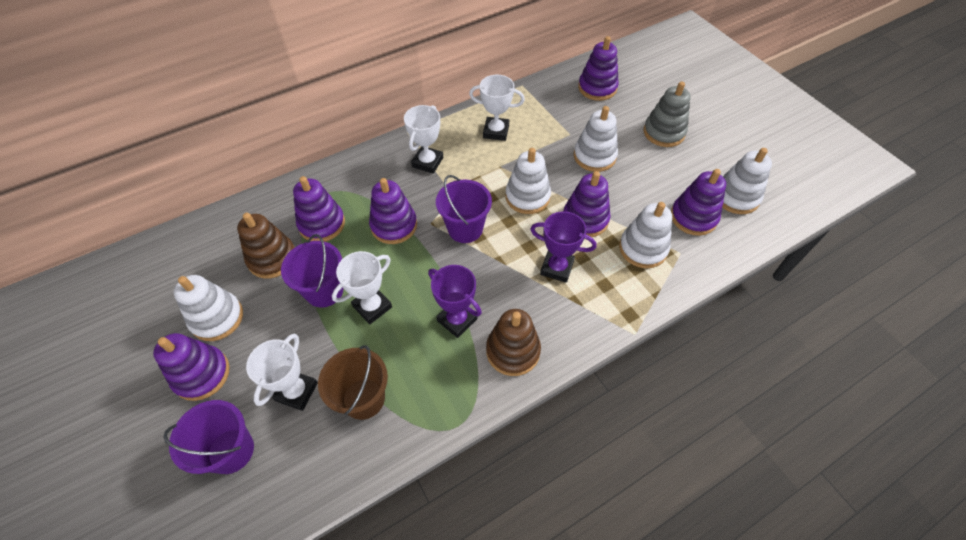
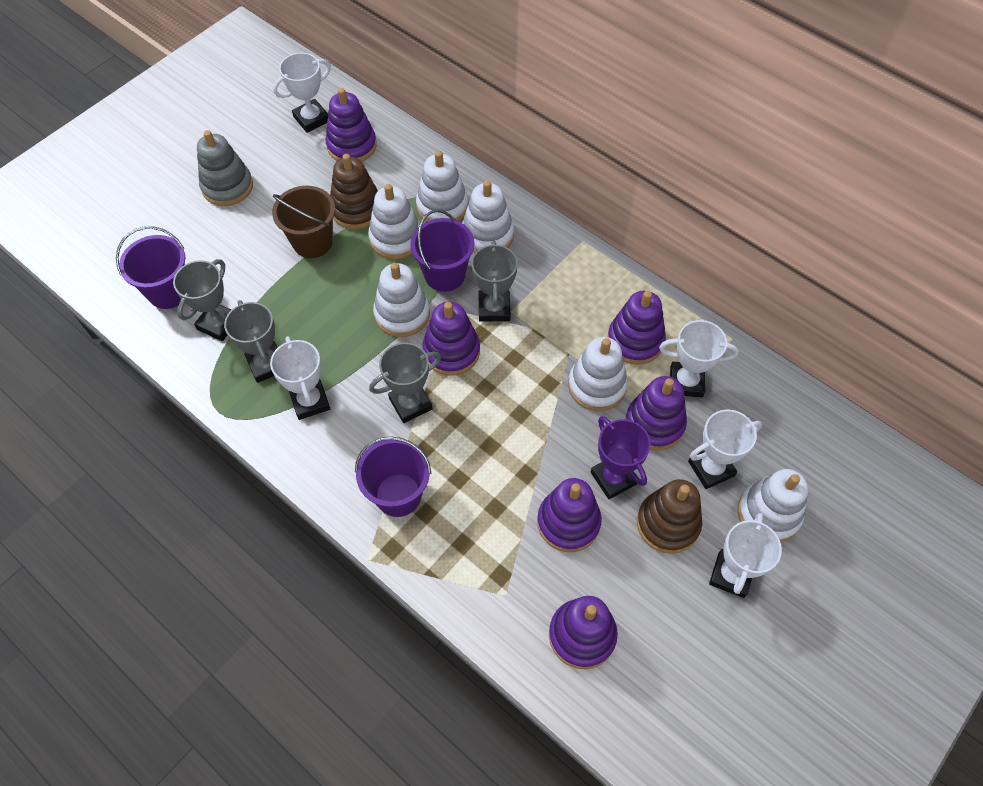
grey trophy: none = 0 -> [173,259,231,341] [224,300,278,383] [369,342,441,423] [471,241,518,322] = 4
purple trophy: [428,265,482,338] [530,211,596,283] = 2 -> [591,416,651,499] = 1
white stacking toy: [174,275,243,341] [505,148,551,214] [574,106,618,172] [619,202,672,268] [722,148,772,214] = 5 -> [368,184,420,259] [373,263,430,337] [416,151,468,222] [462,180,514,253] [568,337,628,411] [738,469,809,543] = 6
white trophy: [246,334,318,411] [332,251,392,324] [404,105,443,174] [469,75,525,141] = 4 -> [270,336,330,420] [273,53,331,133] [659,320,739,397] [688,409,762,489] [709,513,782,598] = 5

